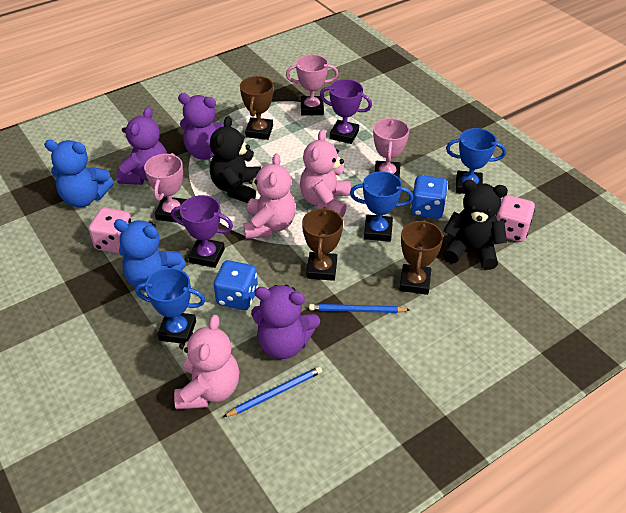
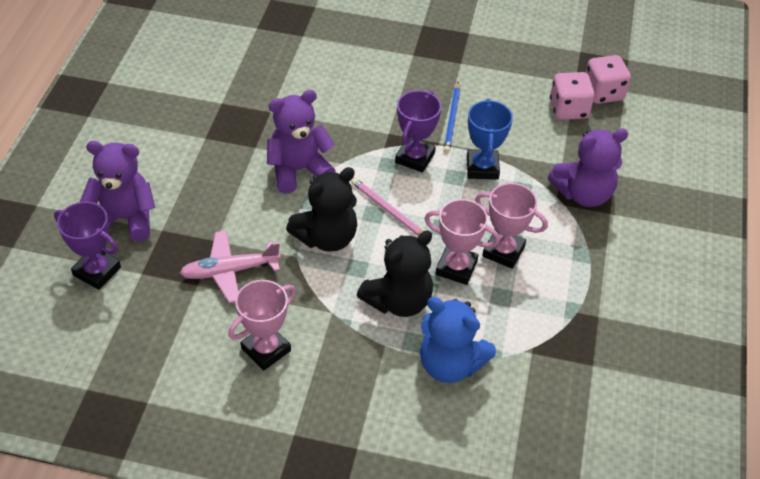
blue dice: [214,260,258,310] [411,175,448,219] = 2 -> none = 0
blue pencil: [223,366,322,417] [309,304,410,313] = 2 -> [443,82,460,153] = 1
blue teddy bear: [44,140,114,207] [114,219,186,291] = 2 -> [420,297,496,383] = 1
blue trophy: [135,268,206,343] [350,171,413,241] [446,128,506,194] = 3 -> [467,99,513,180] = 1
brown trophy: [240,76,273,140] [302,207,343,281] [399,219,443,295] = 3 -> none = 0
pink pencil: none = 0 -> [351,178,423,236] = 1
pink plane: none = 0 -> [180,231,281,303] = 1
pink teddy bear: [174,315,239,410] [243,153,296,239] [300,129,351,217] = 3 -> none = 0

